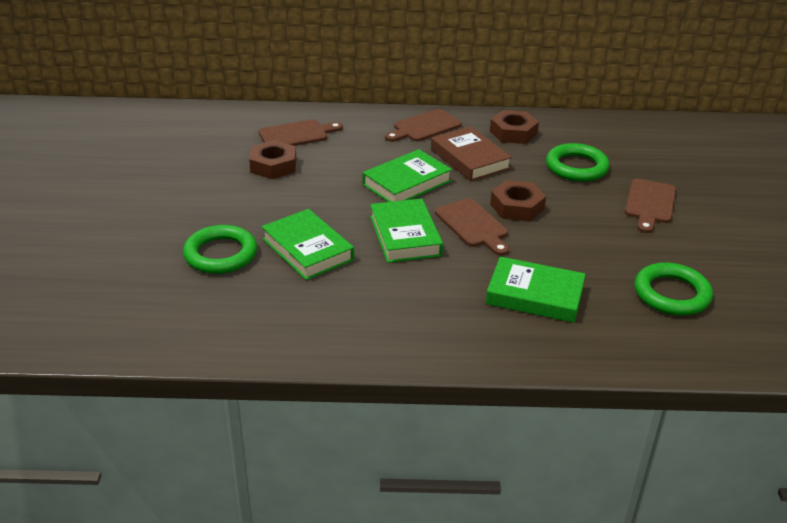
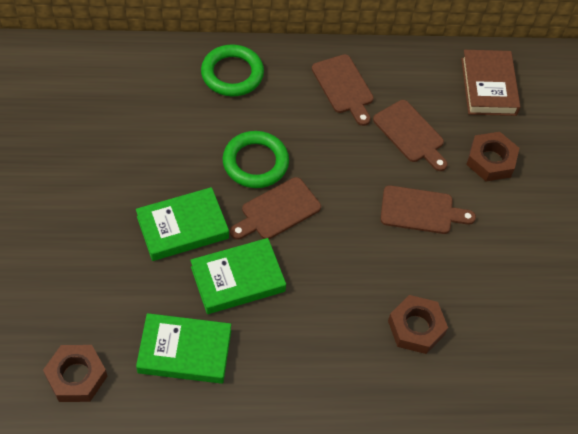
green book: [261,209,354,280] [362,149,452,202] [370,198,443,263] [486,257,586,323] = 4 -> [136,187,229,261] [136,313,231,384] [190,238,286,314] = 3
green ring: [183,225,257,274] [546,143,610,182] [635,262,713,316] = 3 -> [201,44,264,96] [222,131,289,188] = 2

